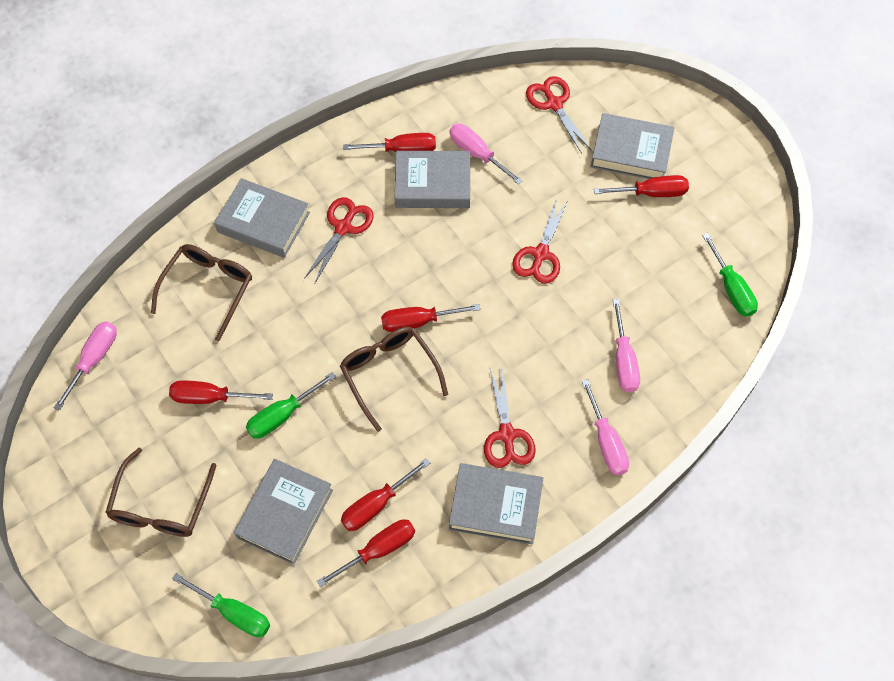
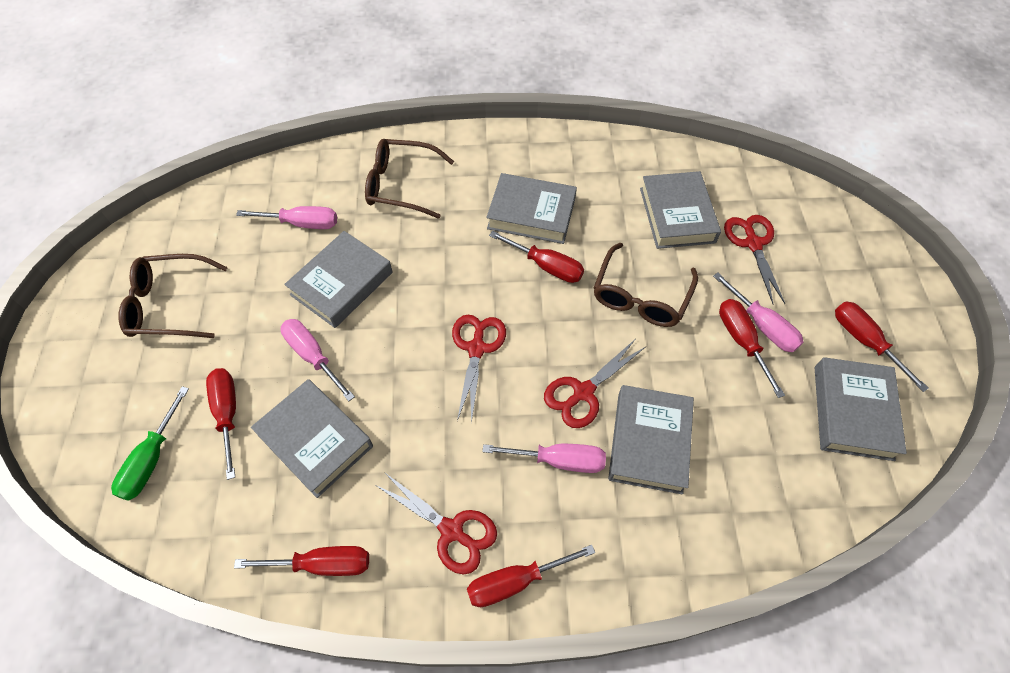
green screwdriver: [172,573,270,637] [246,372,336,439] [702,233,758,317] = 3 -> [111,386,189,501] = 1
grey book: [214,178,310,258] [234,459,333,565] [395,151,470,208] [449,463,543,544] [591,113,674,179] = 5 -> [251,379,373,498] [284,231,392,328] [486,173,577,244] [608,385,694,494] [640,171,721,249] [815,357,907,461] = 6

